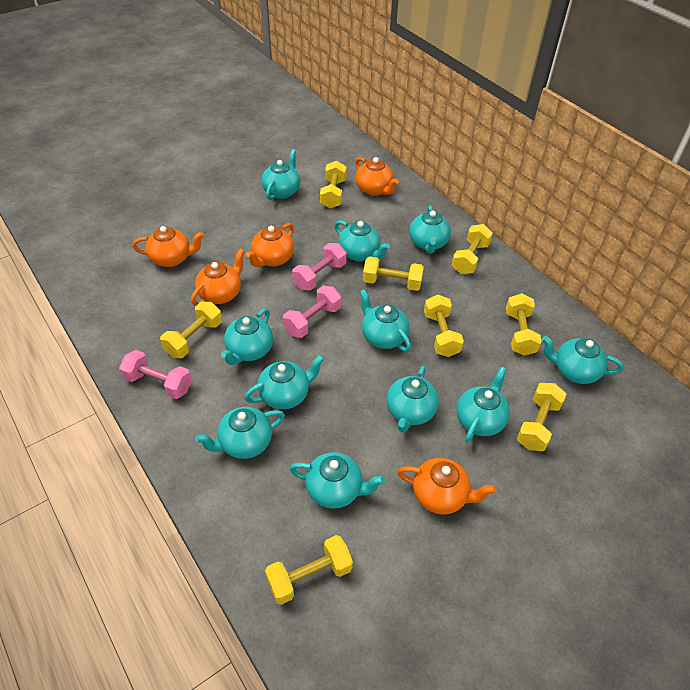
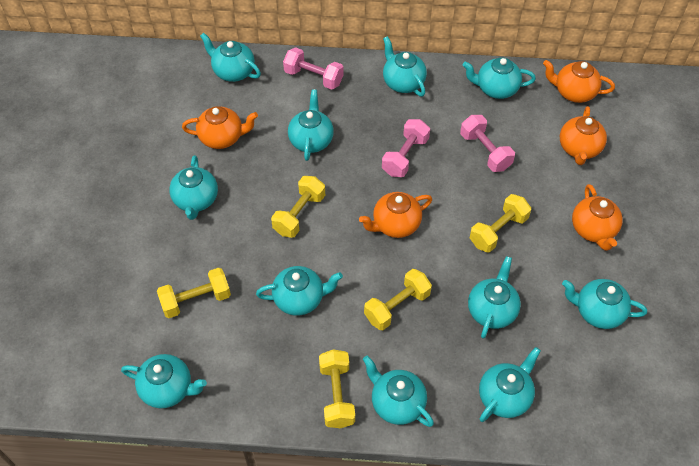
yellow dumbbell: [160,302,222,358] [265,535,353,605] [320,161,347,209] [363,256,424,291] [424,295,464,357] [452,224,493,274] [506,293,542,356] [517,383,566,451] = 8 -> [157,268,231,318] [271,176,325,238] [319,350,355,428] [364,269,432,330] [470,194,531,253] = 5

